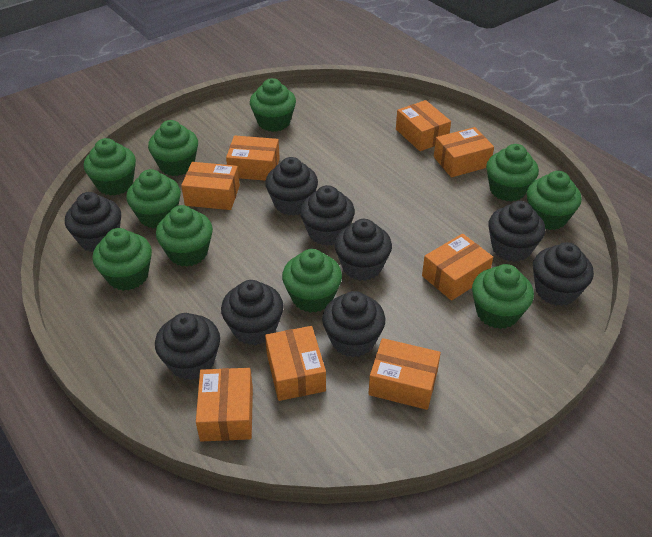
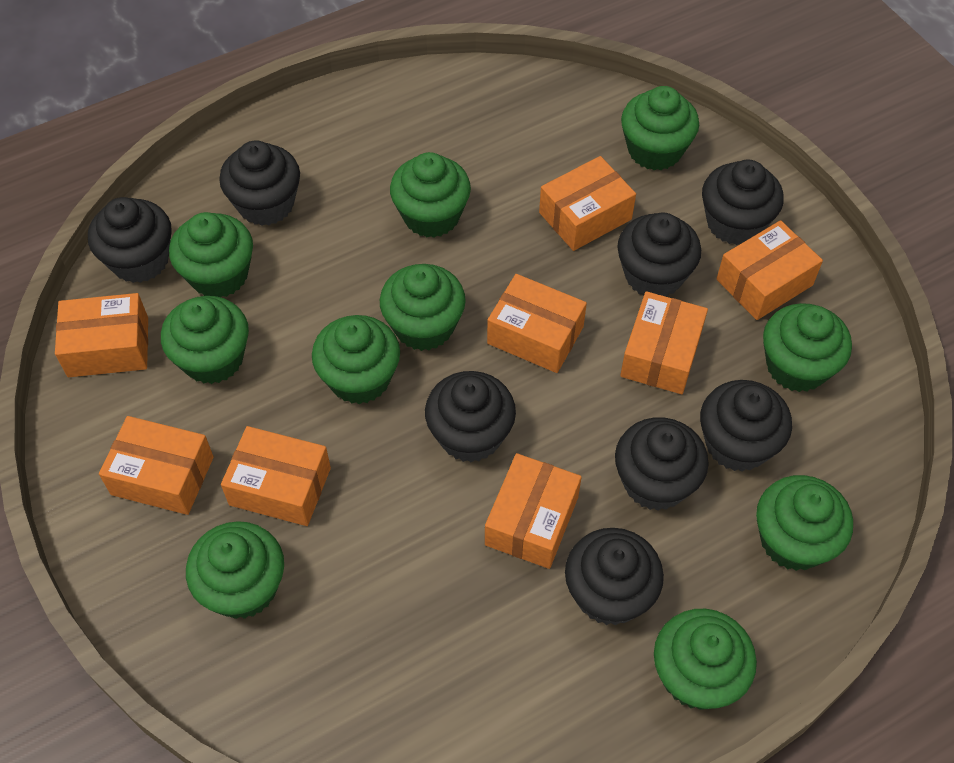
black cupcake: [65,192,121,252] [155,313,220,380] [221,280,284,345] [265,157,318,216] [300,185,355,246] [322,291,385,357] [334,219,392,281] [488,201,545,262] [533,242,594,306] = 9 -> [88,197,172,283] [219,140,300,226] [425,371,516,462] [565,528,664,625] [615,417,709,511] [617,212,701,297] [700,380,792,472] [702,160,784,245] = 8

